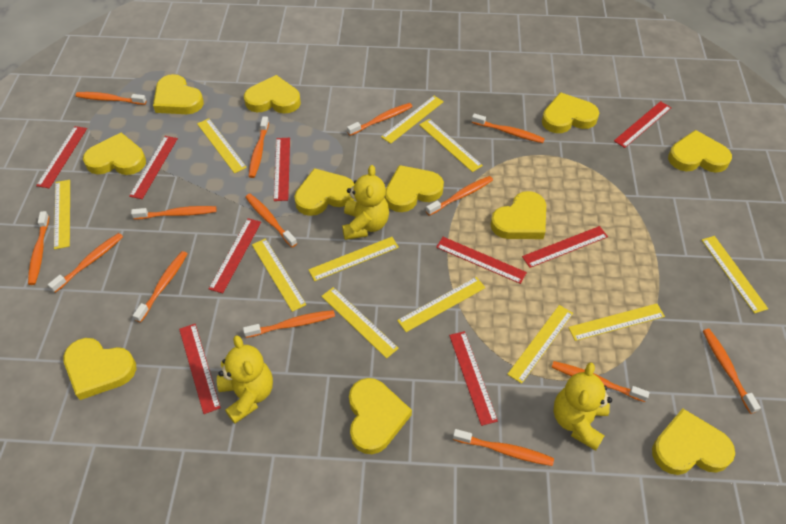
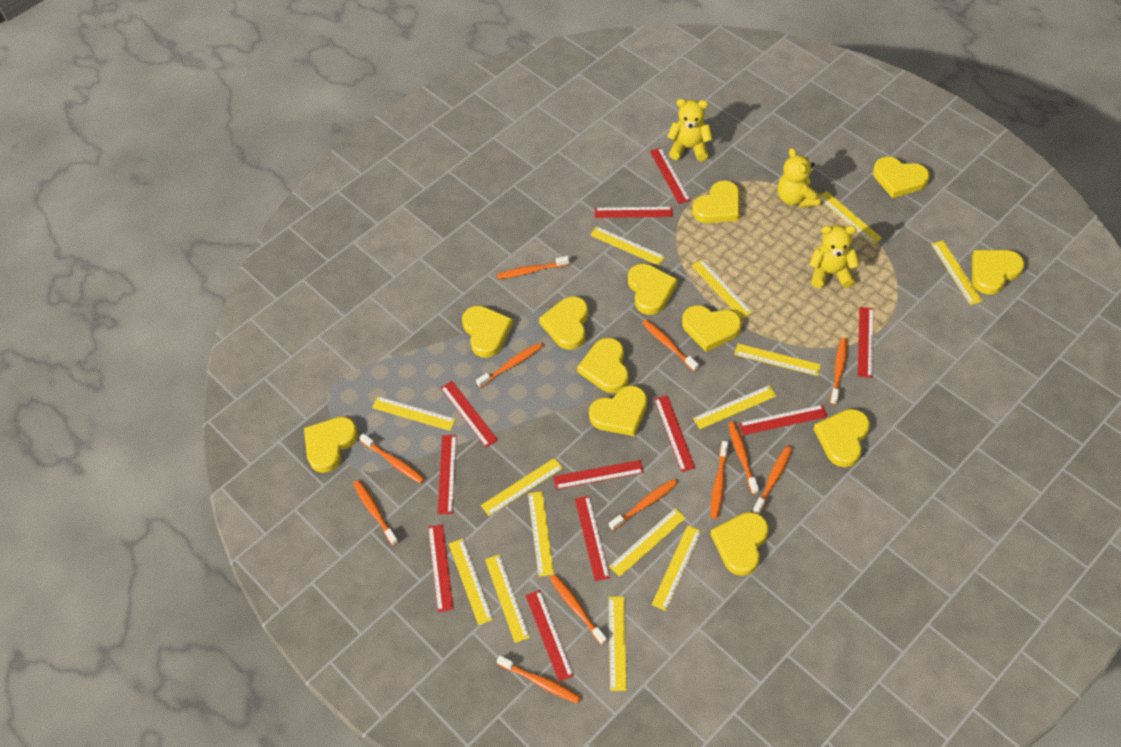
orange toothbrush: [28,211,49,285] [48,233,123,293] [75,92,147,105] [131,206,217,219] [133,251,187,323] [243,310,335,338] [245,194,297,247] [248,116,269,178] [347,103,413,136] [426,176,493,216] [453,429,554,466] [472,113,545,143] [551,361,649,402] [703,329,761,414] = 14 -> [353,480,398,546] [359,433,425,484] [476,343,543,388] [497,256,570,279] [497,655,581,704] [550,574,607,645] [609,479,678,531] [642,319,699,372] [711,441,728,519] [728,422,759,494] [753,446,792,514] [830,338,848,405] = 12
red ruler: [36,126,87,188] [129,136,178,199] [179,324,221,414] [209,218,261,293] [274,138,290,201] [436,237,527,284] [449,331,498,426] [522,226,608,268] [614,101,671,148] = 9 -> [428,524,453,612] [438,435,457,514] [440,381,498,448] [526,590,574,682] [553,460,644,489] [575,496,610,581] [595,207,673,218] [650,148,690,204] [654,395,695,472] [739,405,828,435] [858,307,874,378] = 11
yellow heart: [63,338,136,400] [83,133,146,175] [153,74,204,114] [244,75,301,114] [294,168,354,216] [349,378,412,454] [385,165,444,212] [490,191,546,239] [542,92,599,133] [652,408,735,475] [668,130,732,173] = 11 -> [304,416,358,473] [462,305,513,358] [539,296,589,350] [577,338,629,393] [589,385,647,436] [628,264,678,315] [682,305,742,352] [692,180,740,223] [711,512,769,576] [814,409,870,467] [873,157,930,198] [972,250,1025,295] = 12
yellow ruler: [54,180,70,249] [197,118,247,173] [252,238,306,312] [309,237,399,281] [321,287,399,359] [381,96,444,144] [397,277,486,332] [419,119,483,172] [507,305,573,384] [568,304,665,341] [702,236,768,314] = 11 -> [372,396,456,431] [449,538,493,625] [481,458,563,516] [485,554,530,643] [528,491,554,577] [590,226,665,266] [608,597,627,691] [609,508,686,577] [652,525,702,611] [691,259,752,319] [693,385,776,429] [734,344,821,376] [820,191,882,245] [931,240,983,305] = 14

